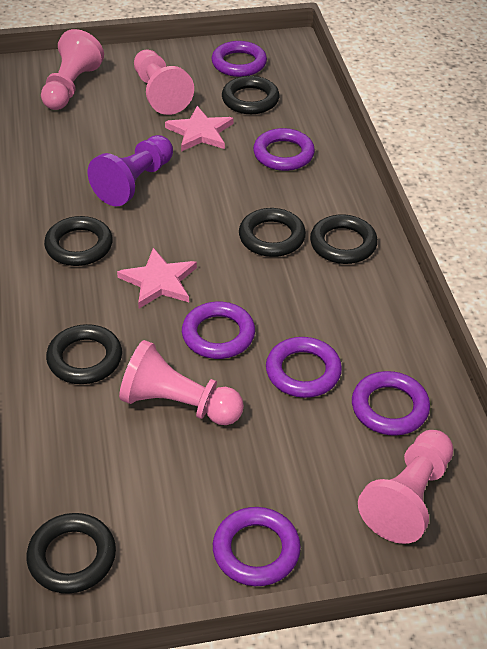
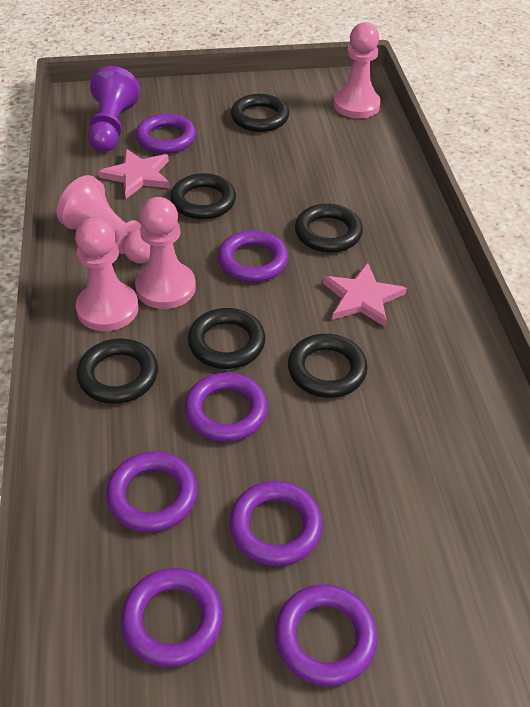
purple ring: [182,302,255,359] [211,41,267,77] [213,507,301,586] [253,128,315,171] [266,337,342,398] [352,371,430,436] = 6 -> [106,451,198,533] [121,568,223,667] [136,113,196,154] [184,372,268,442] [218,230,288,282] [229,481,323,566] [275,584,377,686] = 7

